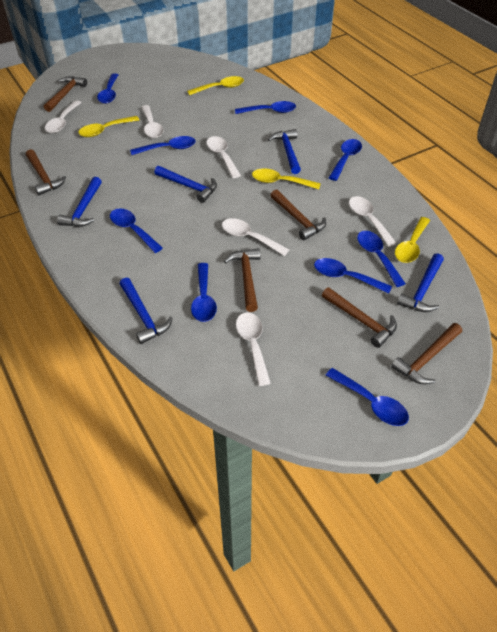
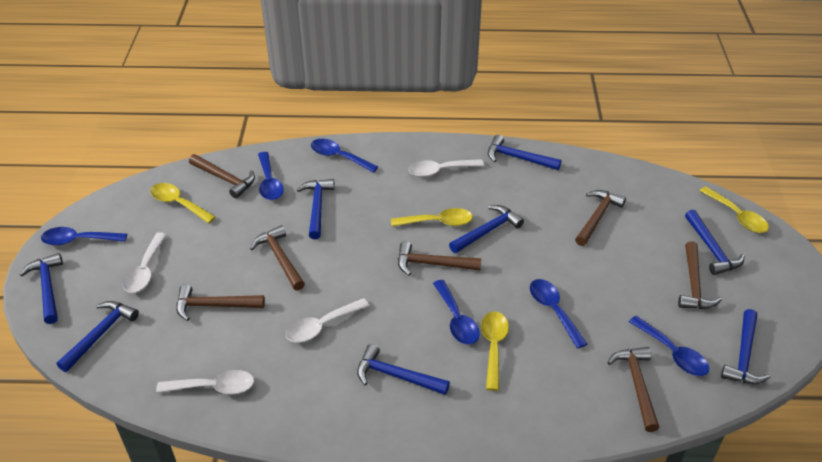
blue hammer: [57,177,102,227] [120,278,173,344] [154,166,217,203] [268,129,301,174] [397,253,444,312] = 5 -> [20,253,63,324] [57,301,139,372] [297,179,335,239] [357,344,450,395] [449,205,524,253] [488,135,561,170] [685,210,745,275] [721,309,770,384] = 8
blue spoon: [97,73,118,104] [110,208,163,253] [130,136,196,155] [191,263,217,322] [235,101,296,114] [314,258,392,294] [325,368,409,426] [329,139,362,181] [357,231,406,287] = 9 -> [41,227,127,246] [258,152,283,200] [311,139,378,173] [433,280,480,345] [530,279,587,349] [629,316,709,376] = 6
brown hammer: [26,149,66,195] [44,76,87,112] [224,248,260,312] [270,190,326,240] [322,287,397,348] [391,323,462,384] = 6 -> [176,284,265,321] [189,154,255,198] [250,225,305,290] [398,241,481,275] [575,190,626,246] [607,347,659,432] [678,241,722,309] = 7
white spoon: [45,100,82,133] [141,105,164,138] [207,136,241,178] [222,218,289,256] [236,313,271,386] [349,196,396,247] = 6 -> [123,232,167,293] [156,370,254,394] [286,298,369,343] [408,159,484,177] = 4

